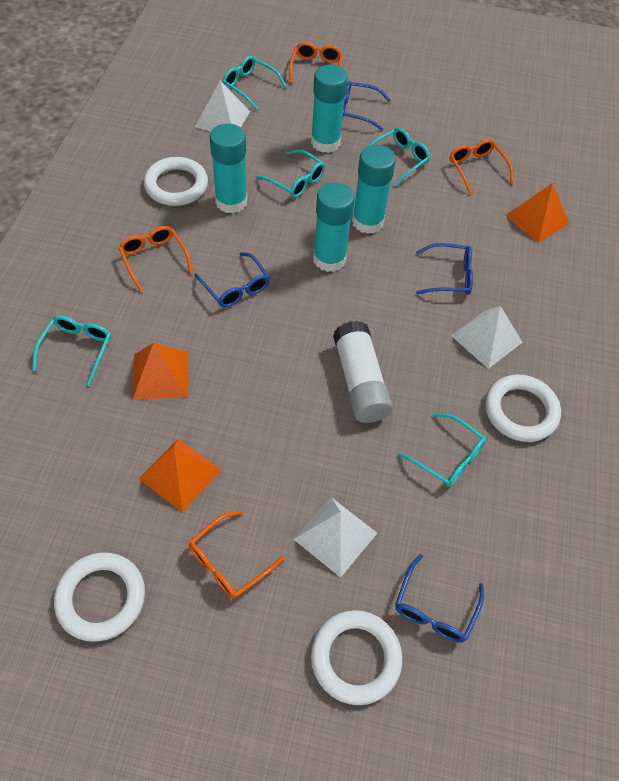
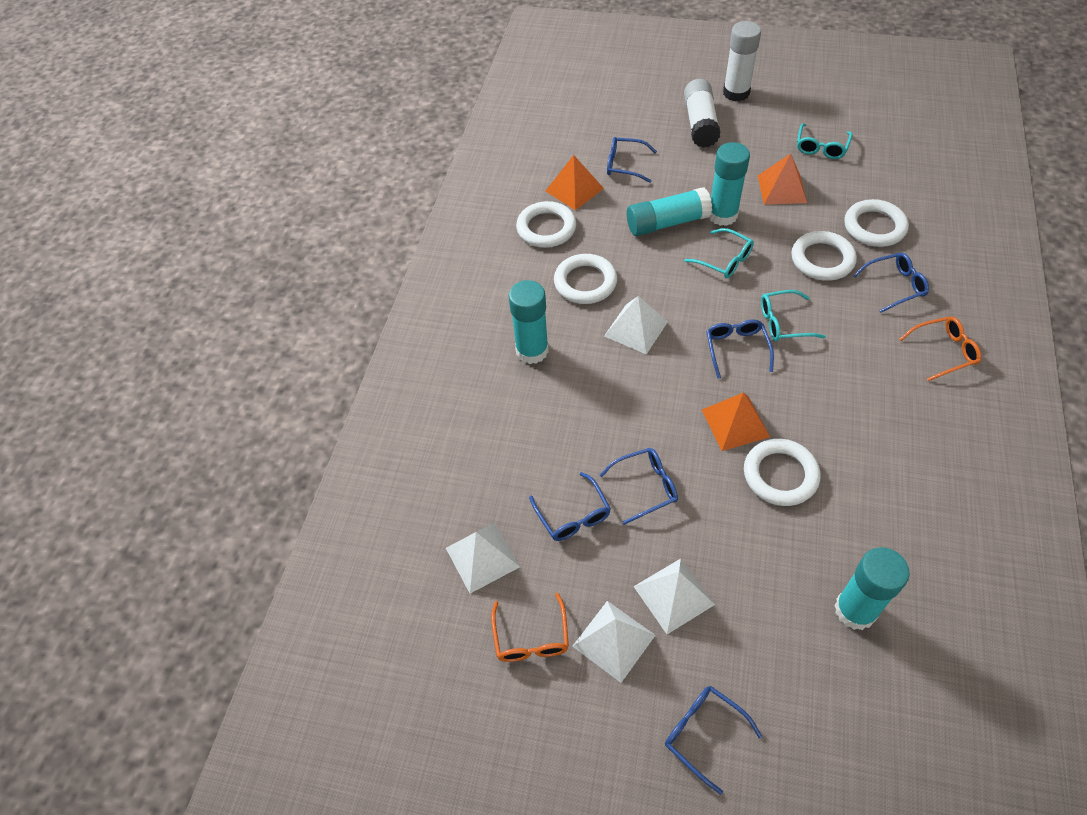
blue glasses: [194,252,270,308] [342,81,391,131] [395,554,484,643] [416,243,473,295] = 4 -> [529,472,611,541] [599,448,678,525] [607,137,657,183] [665,686,762,795] [706,319,774,379] [853,253,929,313] = 6
orange glasses: [118,226,193,292] [189,510,284,599] [289,42,342,83] [449,139,513,194] = 4 -> [491,593,569,662] [900,317,981,381] = 2
turquoise glasses: [33,315,111,386] [223,56,287,109] [256,149,325,198] [369,128,430,186] [398,413,486,487] = 5 -> [684,228,754,278] [761,290,826,342] [797,123,852,159] = 3
white glue stick: [333,321,393,423] = 1 -> [684,79,721,148] [723,21,761,101] = 2
white pyramid: [195,81,250,131] [293,497,377,578] [451,306,522,369] = 3 -> [446,523,520,594] [572,601,655,683] [604,296,668,355] [634,558,715,634] = 4
white ring: [54,553,145,642] [144,157,208,206] [311,610,402,705] [485,374,561,442] = 4 -> [516,201,576,248] [554,254,617,304] [744,439,821,506] [791,231,857,281] [844,199,909,247] = 5

